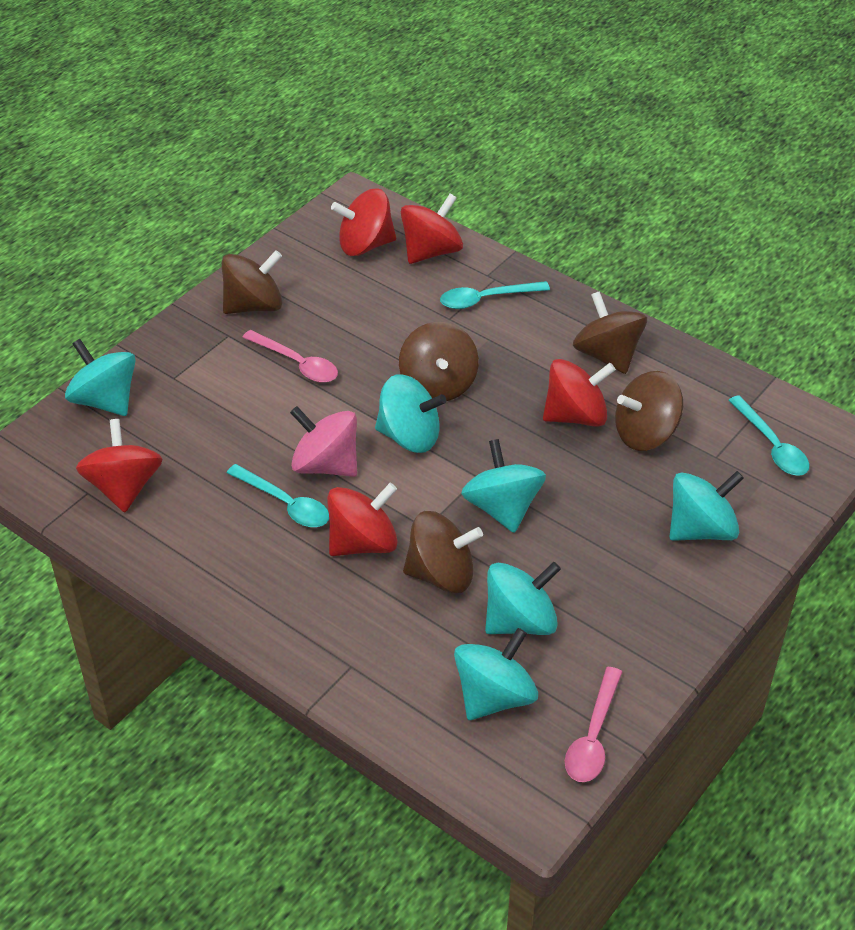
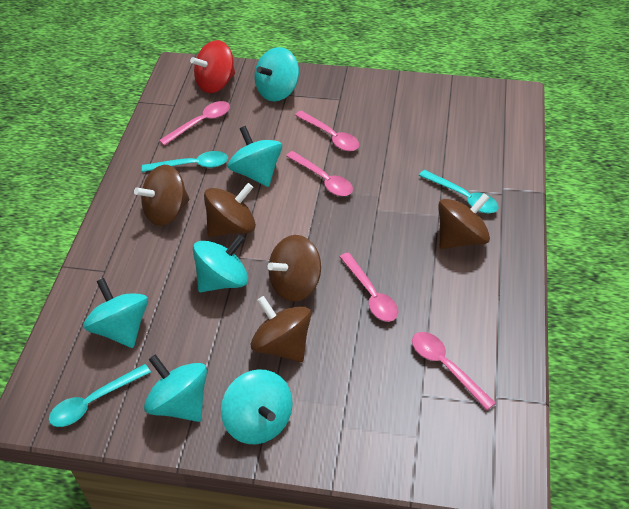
pink spinning top: [290,406,357,477] = 1 -> none = 0
pink spoon: [242,330,338,383] [565,667,622,782] = 2 -> [159,101,230,146] [286,151,353,196] [295,111,359,151] [340,252,398,322] [412,332,495,410] = 5
red spinning top: [76,419,162,512] [327,483,398,556] [331,188,396,256] [401,193,463,264] [543,359,616,427] = 5 -> [190,40,235,93] = 1

